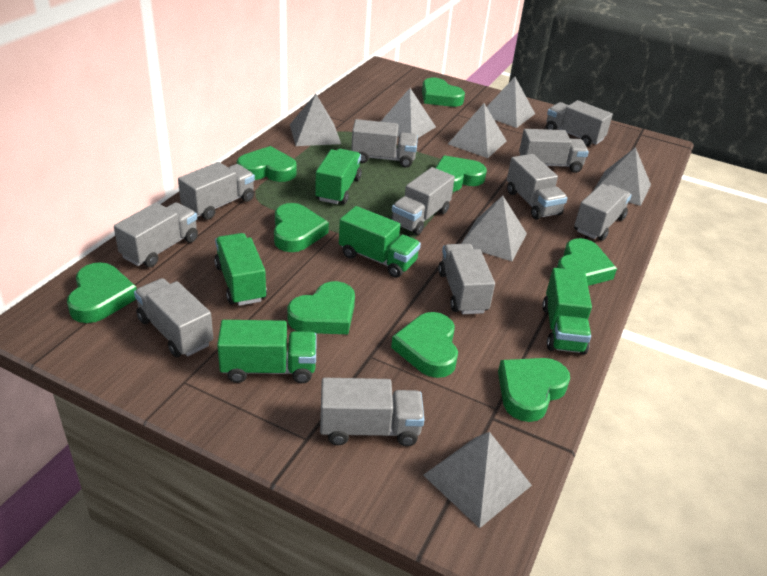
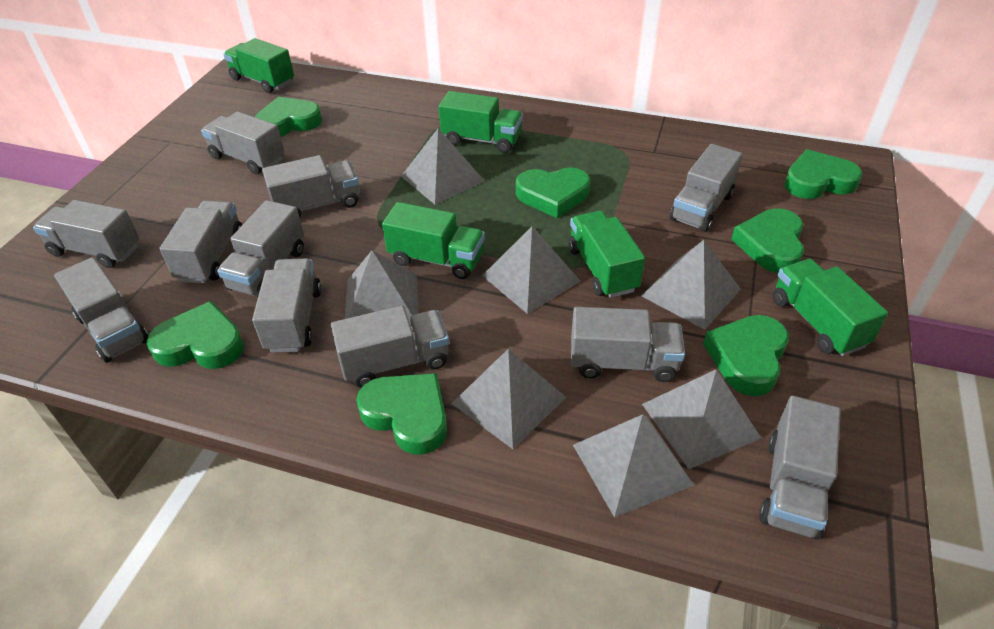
green heart: [67,262,137,323] [237,146,297,182] [274,203,329,252] [287,281,355,334] [391,312,458,378] [422,78,465,107] [435,155,487,192] [498,358,570,422] [557,238,617,286] = 9 -> [146,301,244,369] [255,96,322,137] [356,373,447,455] [516,167,590,218] [703,315,789,396] [731,208,804,273] [784,149,863,199] = 7

